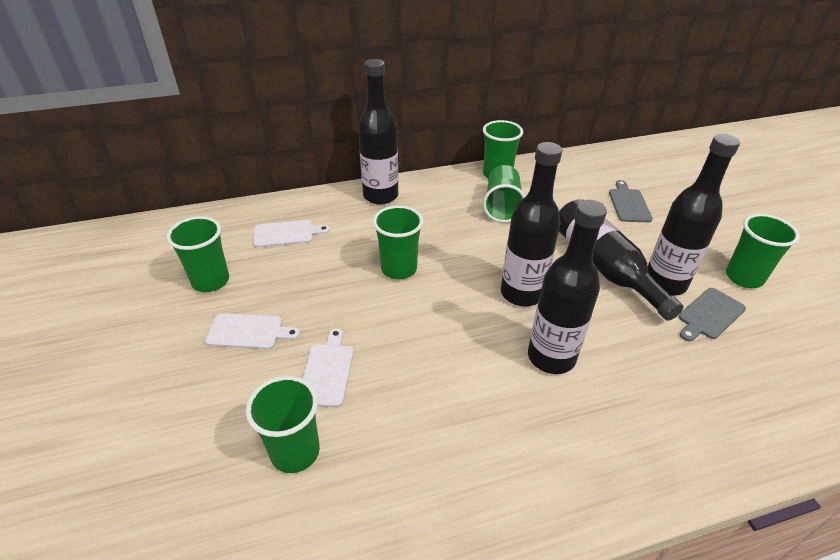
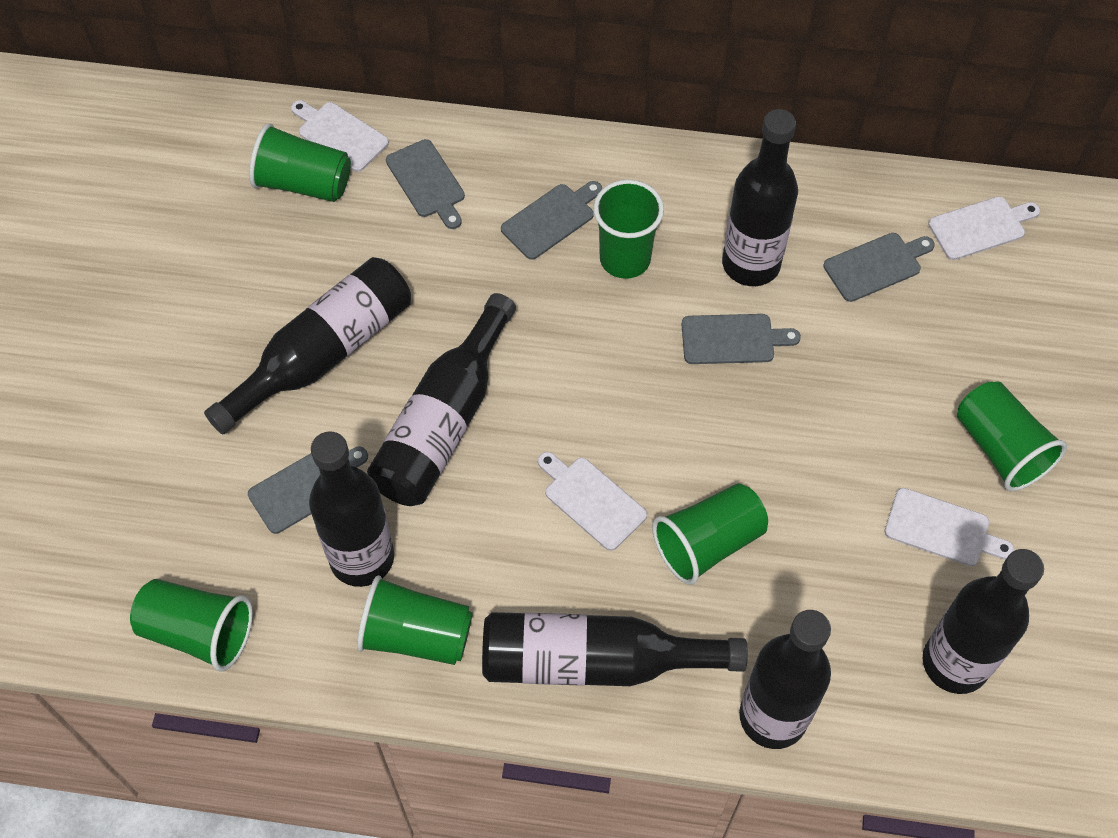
black bottle: [358,59,398,204] [501,142,562,306] [528,200,607,374] [559,199,684,321] [648,134,740,296] = 5 -> [204,257,411,434] [309,431,394,587] [367,293,516,506] [482,612,748,686] [722,109,798,286] [739,610,831,749] [923,549,1044,694] = 7
grey cutting board: [609,180,653,222] [679,288,746,341] = 2 -> [248,447,368,534] [386,139,465,229] [501,181,602,260] [681,314,801,364] [823,233,935,302] = 5
white cutting board: [205,313,300,350] [253,220,330,248] [302,328,354,408] = 3 -> [291,100,389,172] [538,452,647,551] [885,488,1014,566] [928,197,1040,260] = 4

